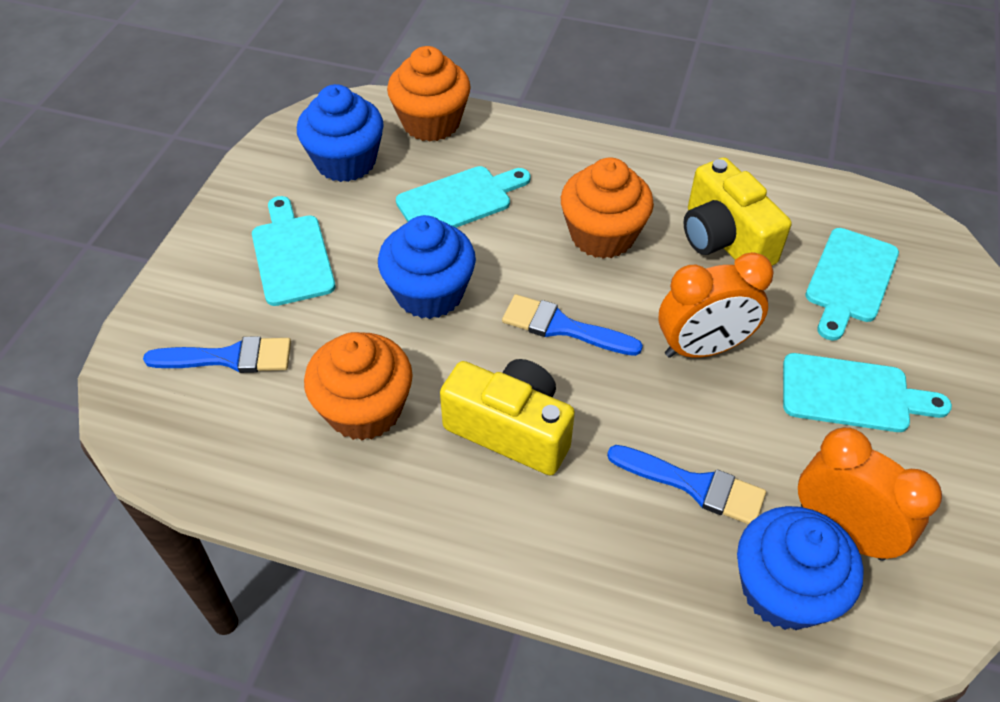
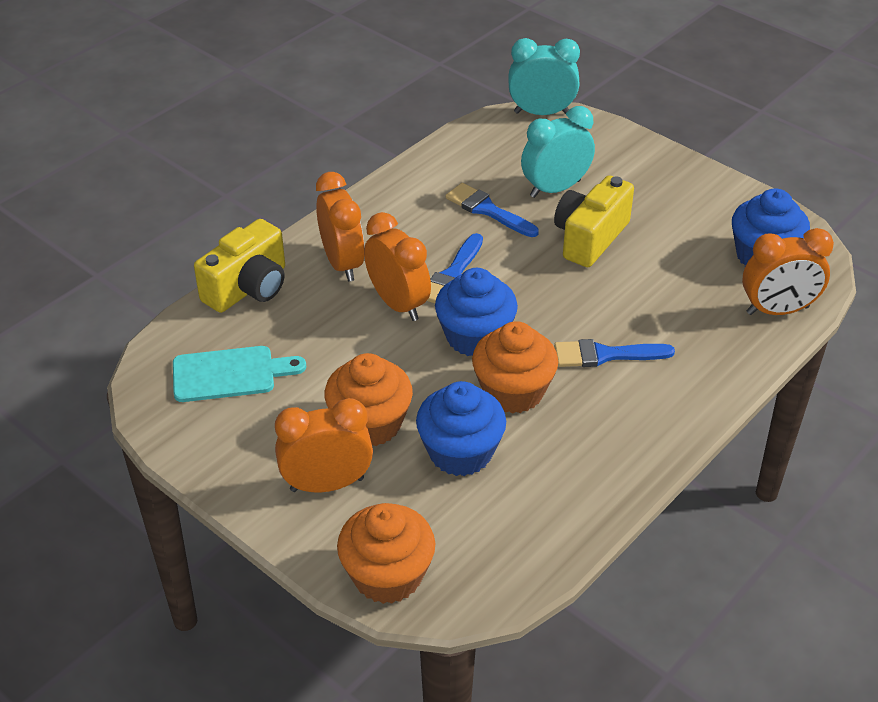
orange clock: [658,252,773,358] [798,427,942,561] = 2 -> [275,398,373,493] [316,172,365,282] [364,212,431,321] [742,228,834,315] = 4
turquoise clock: none = 0 -> [508,38,580,115] [521,106,595,198] = 2
turquoise cutting board: [252,196,336,306] [396,166,531,228] [783,353,952,432] [805,228,899,341] = 4 -> [173,346,306,402] = 1

